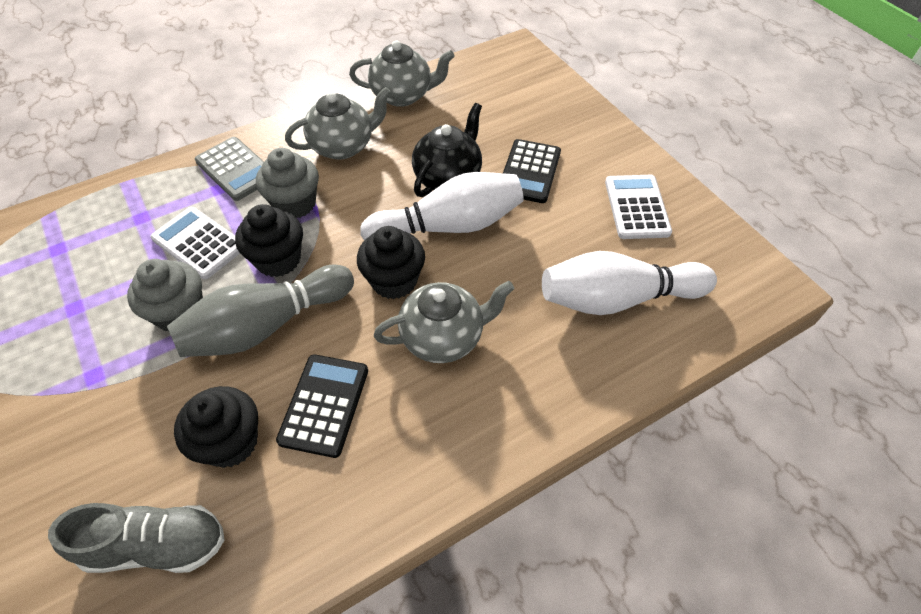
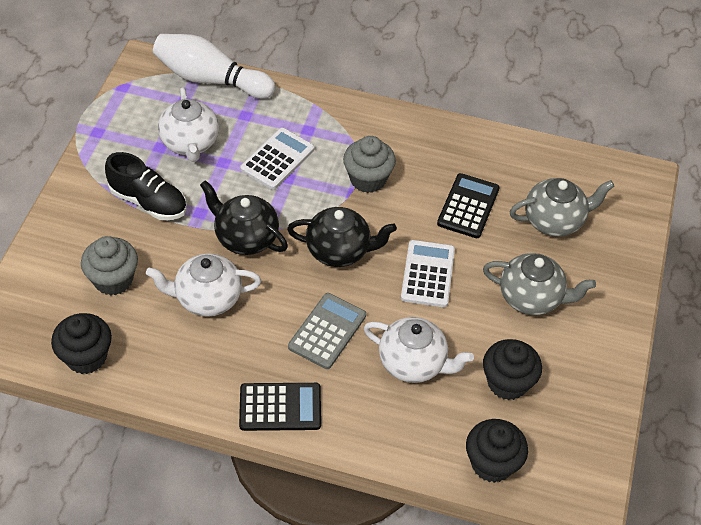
black shoe: none = 0 -> [105,152,187,220] = 1
black teapot: [412,103,482,197] = 1 -> [200,180,288,255] [287,207,397,267] = 2
grey bowling pin: [167,265,354,357] = 1 -> none = 0
grey shoe: [48,503,225,573] = 1 -> none = 0
grey teapot: [285,87,391,160] [349,41,455,107] [374,281,514,363] = 3 -> [483,253,596,315] [510,178,614,237] = 2
white bowling pin: [360,172,524,241] [542,251,717,315] = 2 -> [153,34,275,99] = 1
white teapot: none = 0 -> [146,253,261,317] [158,88,219,162] [364,317,474,383] = 3

